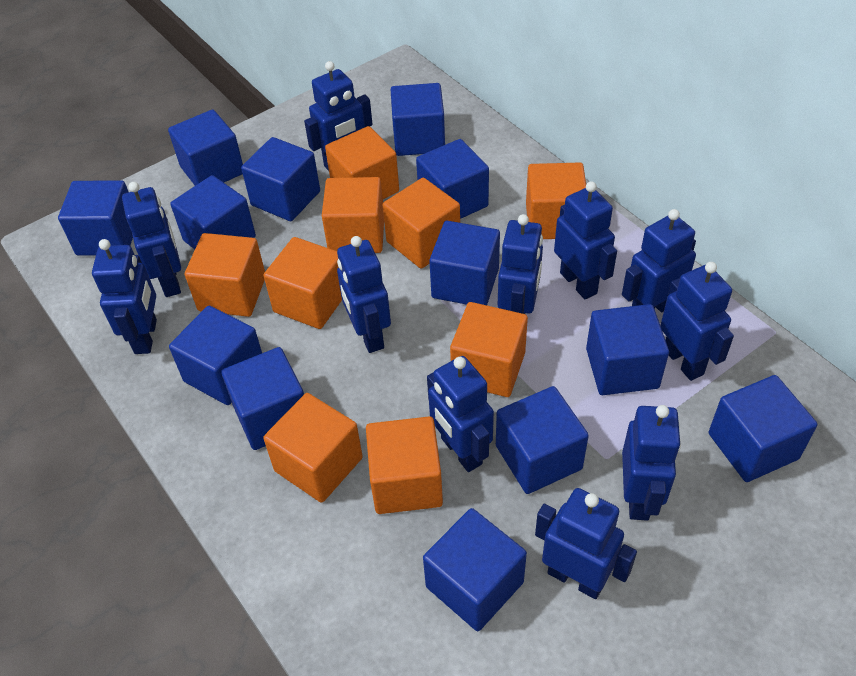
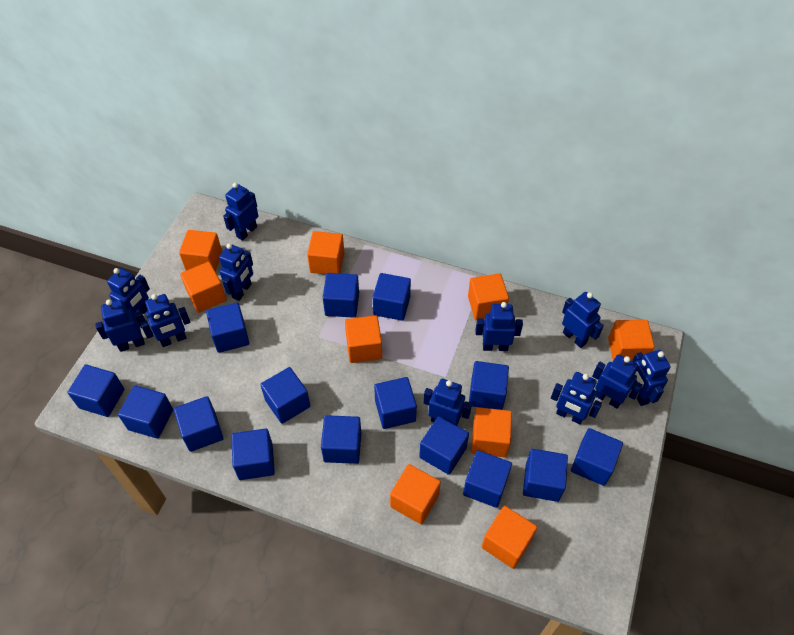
blue cube: [58,180,133,255] [168,110,243,186] [169,306,262,405] [170,175,256,249] [221,347,304,450] [241,137,320,221] [390,83,445,156] [416,139,489,219] [423,508,527,631] [429,221,500,305] [496,386,589,494] [586,304,669,395] [709,375,817,482] = 13 -> [67,364,124,417] [118,385,173,439] [174,396,223,452] [206,303,249,353] [231,428,275,480] [260,367,310,424] [321,415,361,464] [323,273,359,318] [373,273,411,321] [374,377,417,429] [419,416,469,475] [463,450,512,508] [469,361,509,410] [523,449,568,502] [571,428,623,486] = 15

